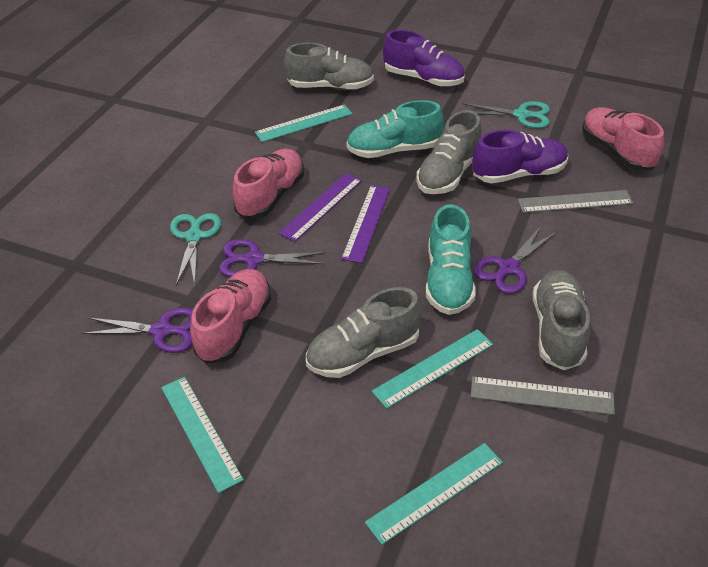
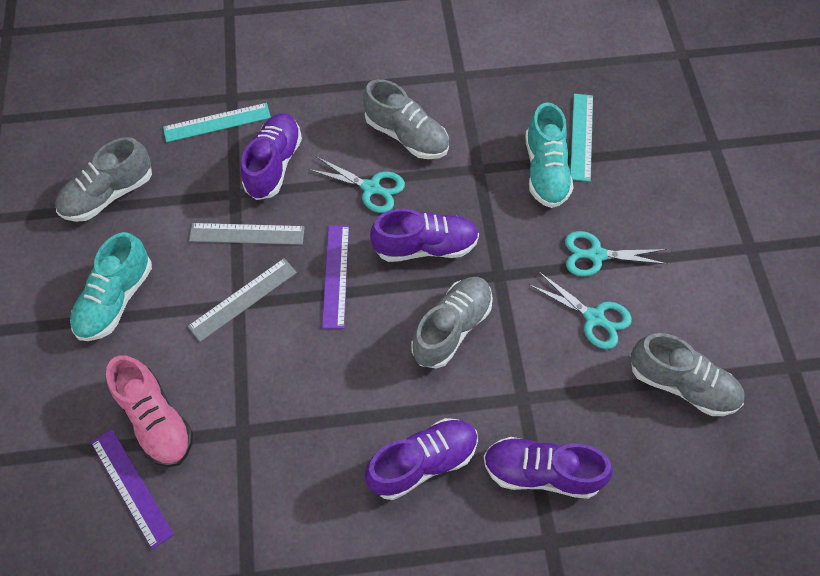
pink shoe: [190,269,271,364] [233,149,304,219] [582,107,664,171] = 3 -> [106,355,193,467] = 1
purple scissors: [82,308,193,353] [219,239,326,277] [473,225,557,294] = 3 -> none = 0
purple shoe: [383,30,465,87] [472,130,568,183] = 2 -> [241,113,302,200] [365,418,478,500] [370,209,479,262] [483,437,613,499] = 4
turquoise ruler: [161,377,244,493] [255,105,352,142] [365,443,503,545] [372,329,493,409] = 4 -> [163,103,271,142] [570,94,593,182] = 2
turquoise scissors: [170,213,221,286] [463,101,550,128] = 2 -> [309,156,405,213] [530,272,632,349] [565,231,668,276] = 3

